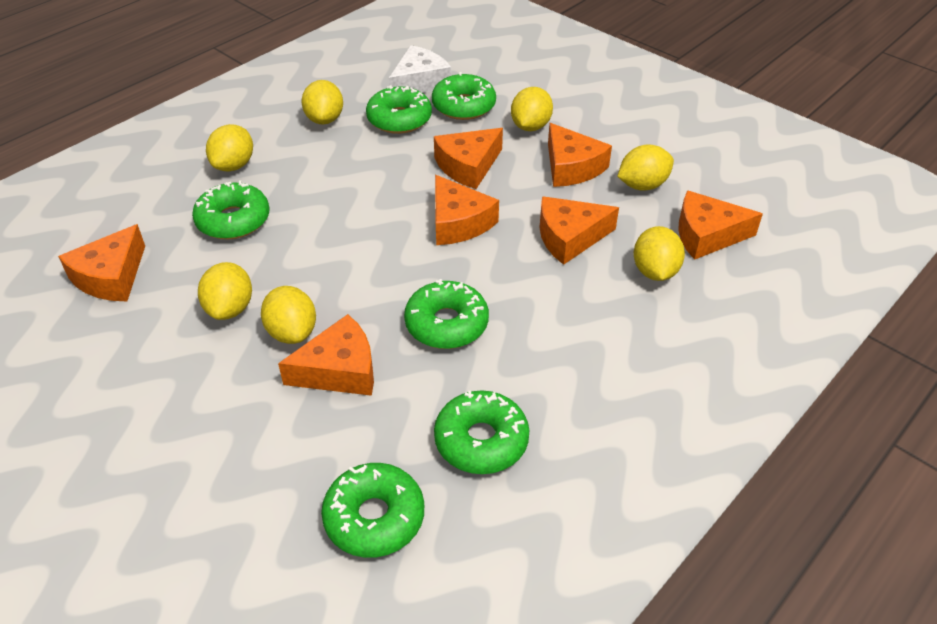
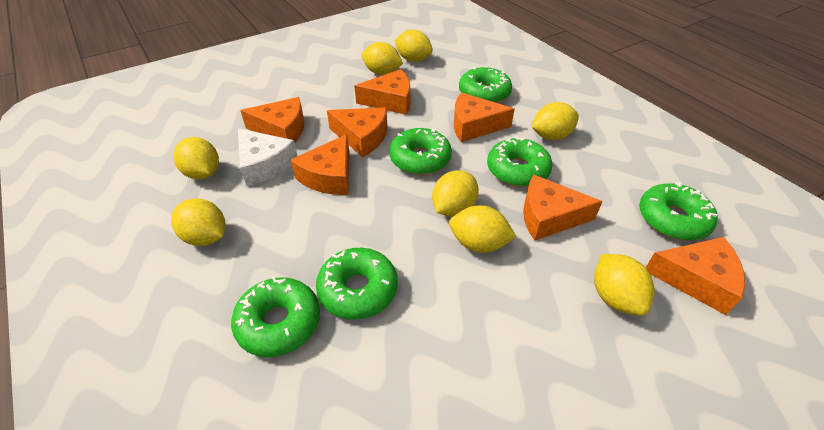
yellow lemon: [198,262,252,320] [206,124,253,171] [261,286,316,344] [301,80,343,125] [511,87,553,131] [617,144,674,191] [634,226,685,281] = 7 -> [171,198,226,246] [173,137,219,180] [362,42,403,75] [395,30,433,62] [432,170,479,217] [449,205,516,253] [532,102,579,140] [594,254,654,316] = 8

